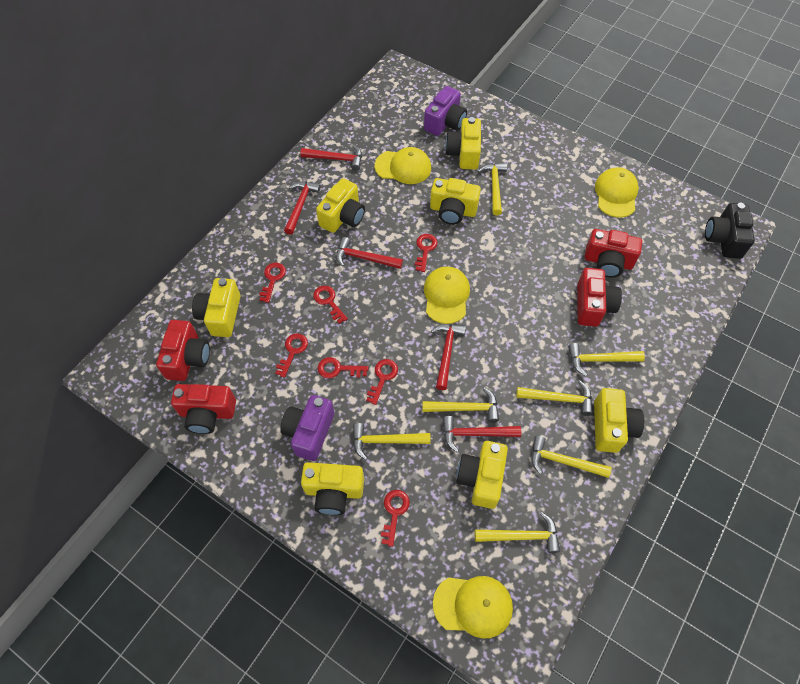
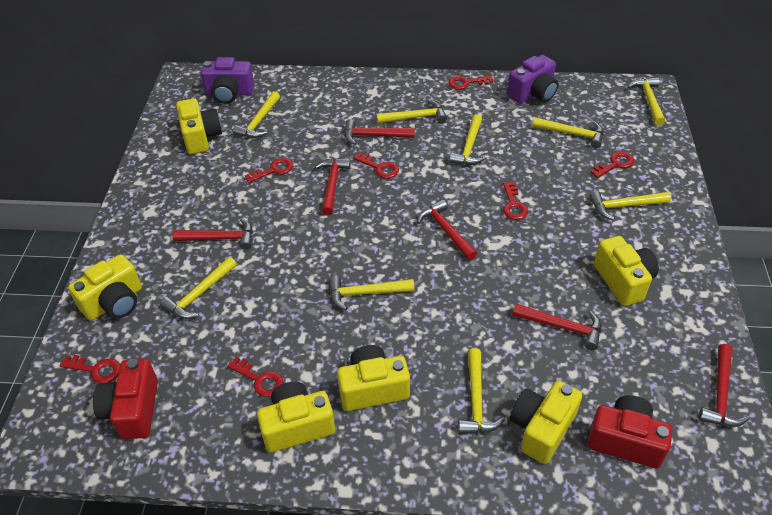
black camera: [705,203,755,259] = 1 -> none = 0
red camera: [156,320,210,381] [171,384,236,434] [577,268,622,327] [585,229,642,278] = 4 -> [93,359,158,439] [588,395,673,469] = 2
red hammer: [284,181,321,235] [301,145,362,171] [336,237,403,269] [431,324,466,390] [443,416,521,452] = 5 -> [173,218,253,250] [315,158,351,215] [345,119,415,145] [417,199,477,261] [513,304,601,350] [699,344,749,427] = 6
yellow camera: [192,278,240,337] [301,462,364,515] [316,178,365,233] [430,178,481,225] [445,117,481,170] [457,441,508,509] [594,388,644,453] = 7 -> [68,254,142,321] [176,98,222,154] [257,381,335,453] [337,345,410,411] [510,380,582,464] [594,236,659,306] = 6
yellow cap: [375,147,431,184] [424,267,470,324] [433,576,513,639] [595,168,639,218] = 4 -> none = 0
yellow hammer: [353,423,431,460] [422,387,499,423] [475,512,560,553] [478,163,507,215] [516,380,593,416] [531,436,611,478] [568,343,645,376] = 7 -> [160,257,237,319] [233,91,280,138] [329,276,415,310] [376,100,447,124] [449,114,486,165] [458,348,505,434] [532,117,604,148] [589,191,671,220] [628,77,665,125] = 9

